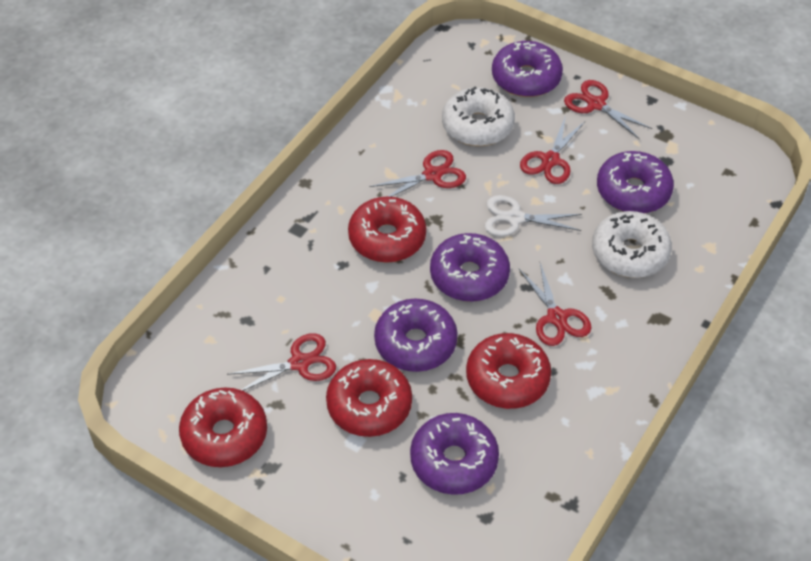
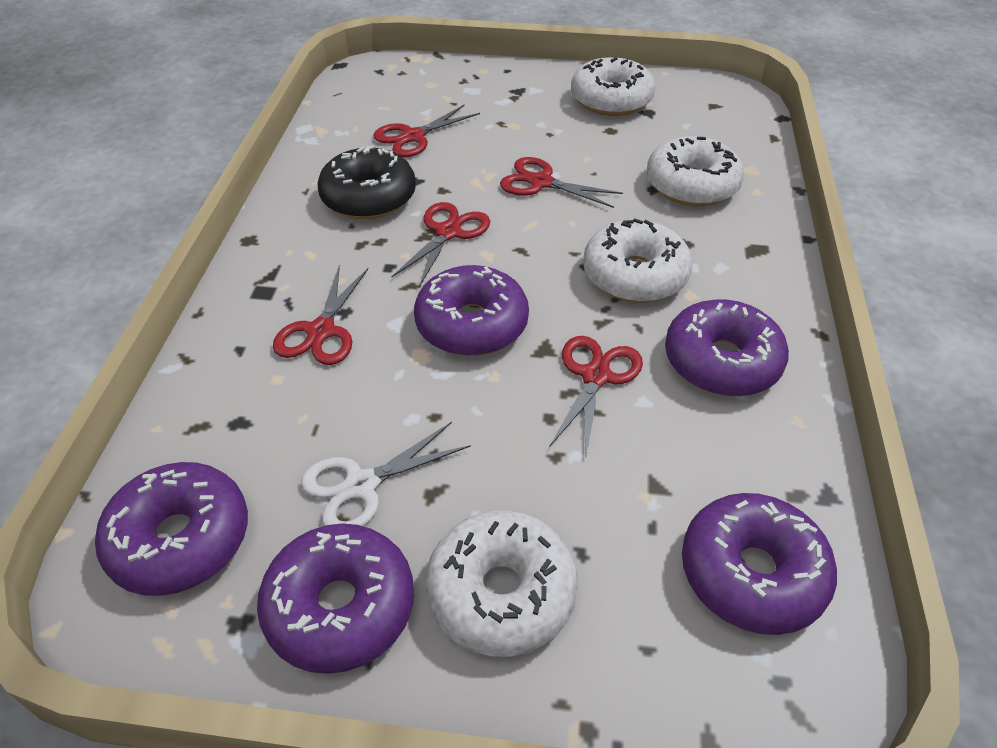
black donut: none = 0 -> [317,146,416,219] = 1
red donut: [179,387,267,467] [326,359,412,437] [348,197,426,263] [466,333,551,409] = 4 -> none = 0
white donut: [442,87,515,146] [592,211,672,278] = 2 -> [425,511,578,657] [571,57,655,116] [583,218,693,303] [647,136,744,206] = 4

